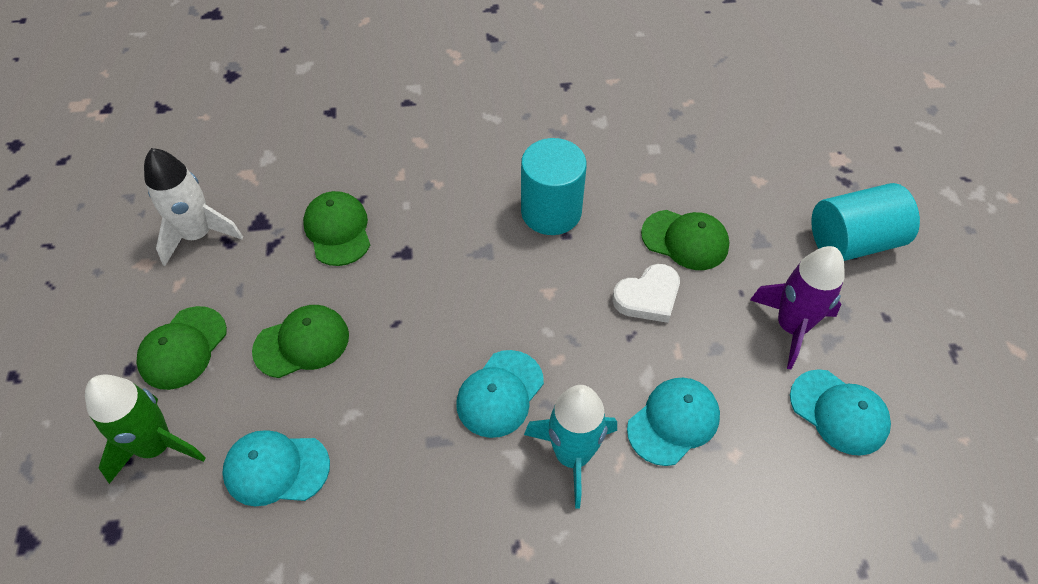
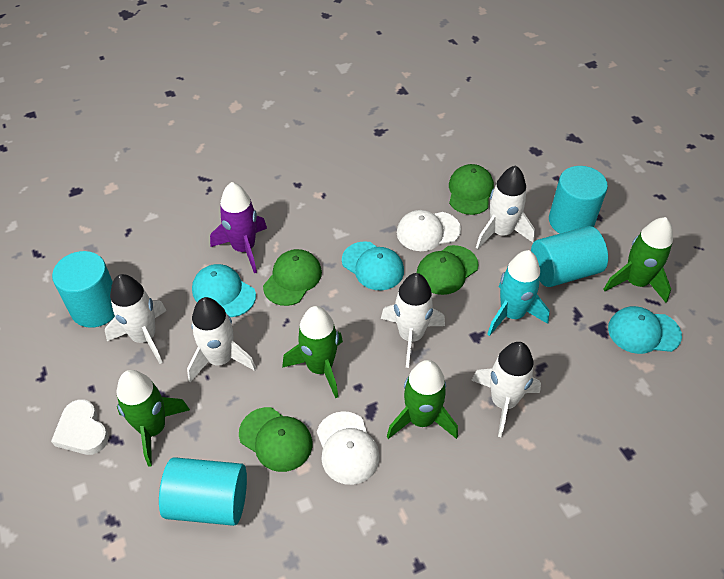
green rocket: [85,374,206,484] = 1 -> [116,370,190,467] [282,306,343,398] [387,360,458,439] [603,217,673,303] = 4
turquoise cap: [222,430,330,507] [456,350,544,438] [627,378,720,466] [790,369,891,456] = 4 -> [192,264,256,317] [342,241,404,290] [608,306,682,354] = 3
turquoise cylinder: [521,138,587,235] [811,183,920,261] = 2 -> [52,251,115,328] [159,457,247,526] [531,226,608,287] [549,166,608,234] = 4
white cap: none = 0 -> [317,411,380,485] [397,210,461,251] = 2
white rocket: [144,148,243,266] = 1 -> [105,274,167,364] [187,297,256,382] [381,273,445,368] [471,342,541,437] [476,165,535,249] = 5

